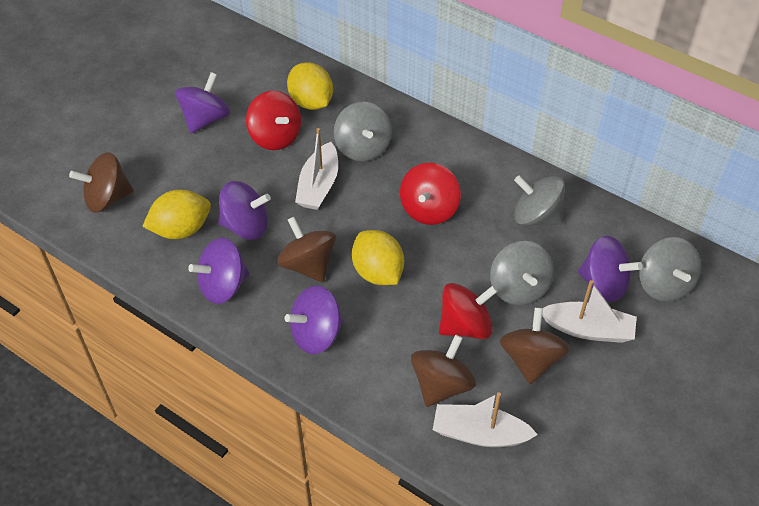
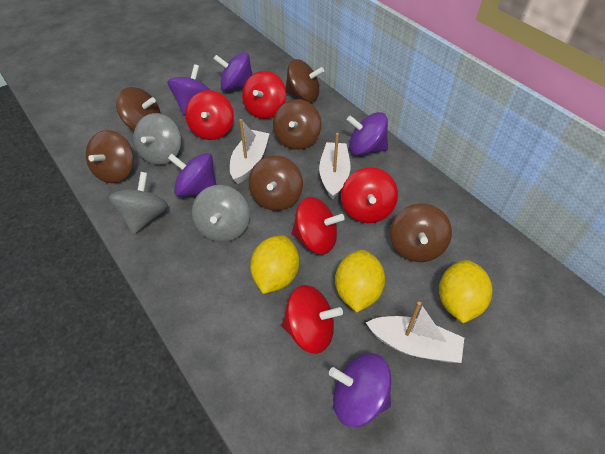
brown spinning top: [69,152,134,213] [277,217,336,282] [411,335,476,407] [500,307,570,384] = 4 -> [86,130,134,183] [116,87,161,130] [249,156,303,211] [273,99,321,150] [285,59,324,102] [390,203,452,262] = 6
grey spinning top: [334,102,392,162] [490,241,554,306] [514,175,565,226] [639,237,701,302] = 4 -> [109,172,168,234] [133,113,181,165] [192,185,250,242] = 3
red spinning top: [246,91,301,150] [400,163,461,225] [439,283,498,339] = 3 -> [185,90,234,140] [242,71,286,119] [281,285,343,354] [292,197,345,255] [341,167,398,223] = 5

